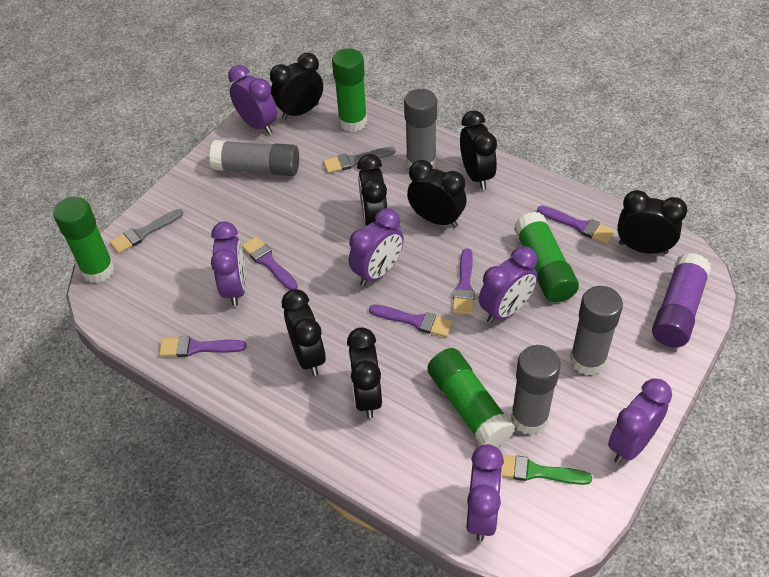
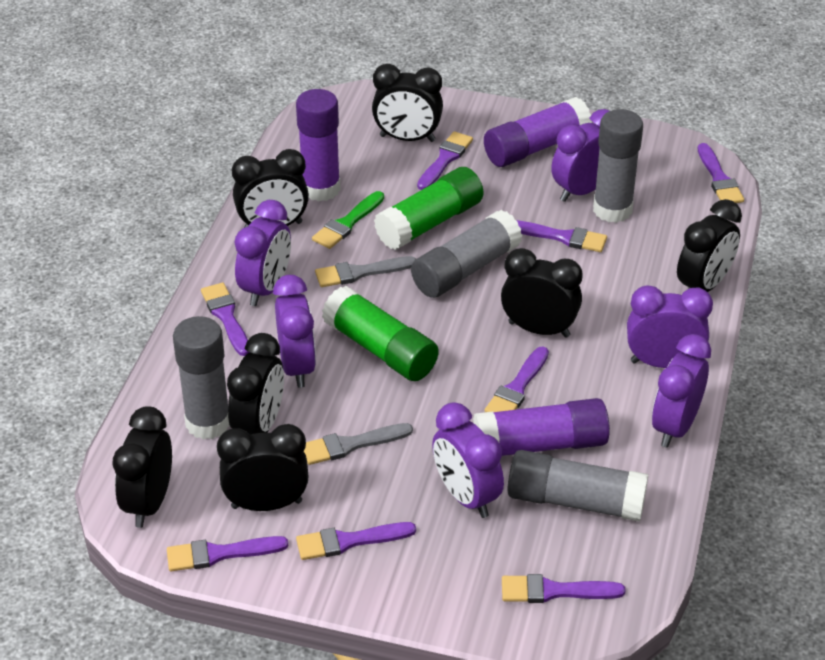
green glue stick: [53,197,115,283] [332,48,367,132] [427,348,515,447] [514,212,579,303] = 4 -> [322,286,439,381] [374,167,484,250] = 2
purple brush: [159,336,247,357] [242,236,298,290] [369,304,453,337] [452,248,475,315] [537,205,614,244] = 5 -> [167,536,288,571] [201,283,250,356] [296,522,416,560] [417,131,473,190] [485,347,549,412] [502,574,626,603] [516,220,607,252] [698,143,744,203] = 8
purple glue stick: [652,253,711,347] = 1 -> [296,89,341,201] [473,398,610,456] [484,97,592,167] = 3

